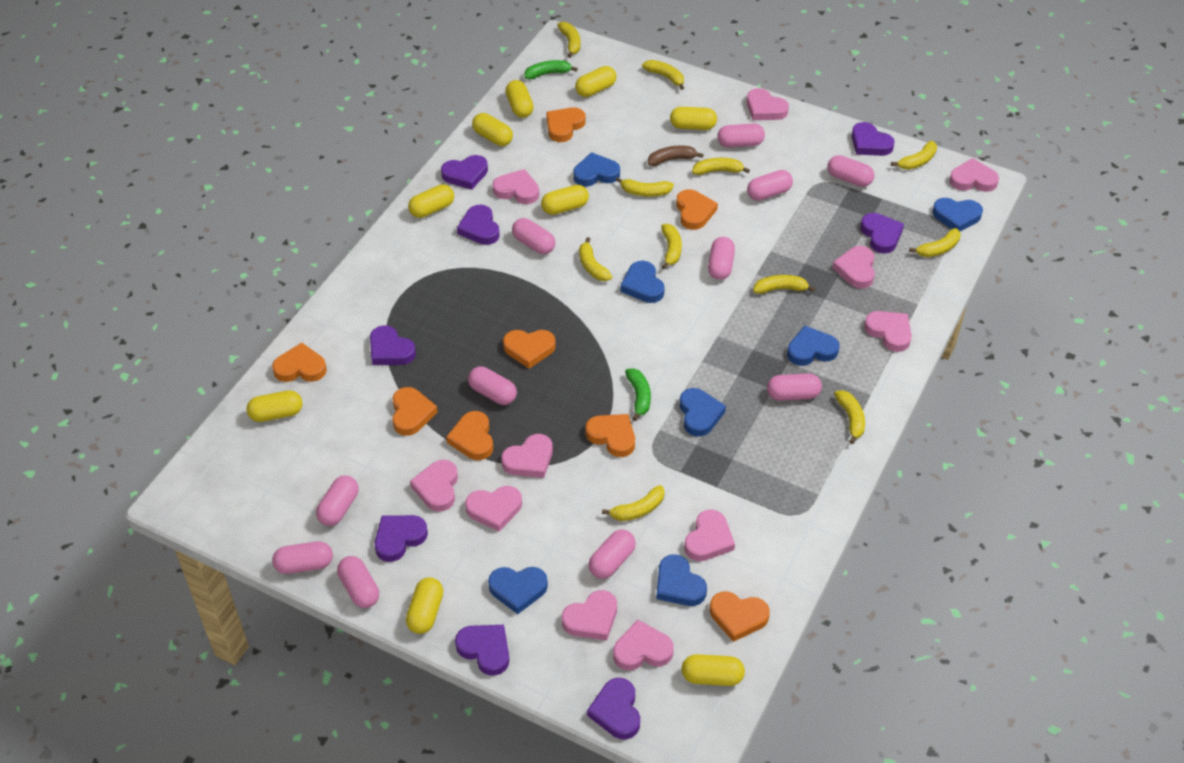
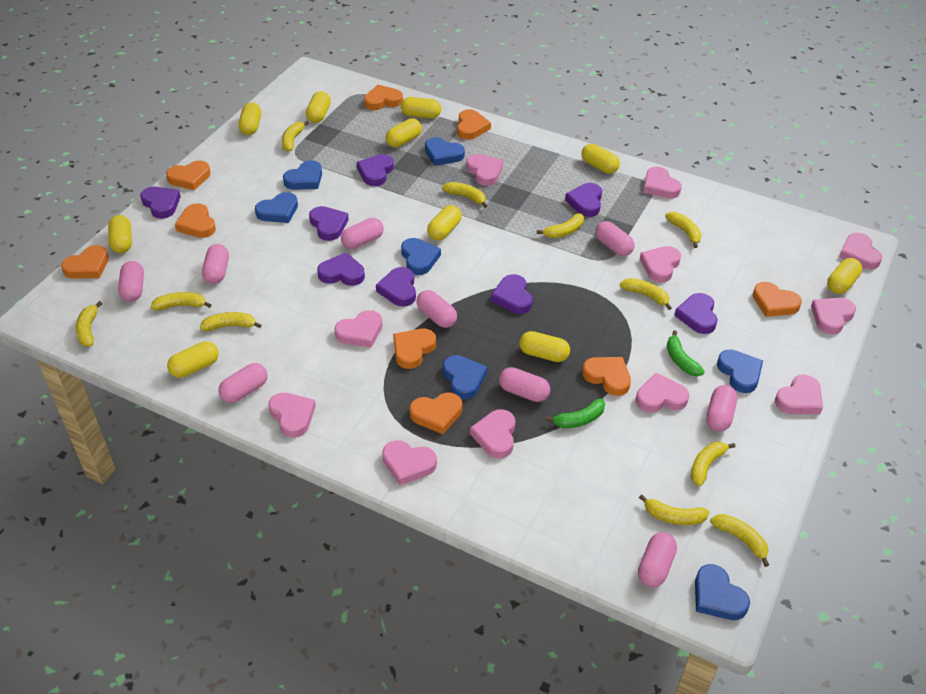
brown banana: [648,146,704,166] = 1 -> none = 0
orange heart: [272,343,327,382] [392,387,438,436] [446,411,493,460] [503,330,556,368] [546,107,585,142] [586,414,635,457] [676,189,718,230] [710,592,770,642] = 8 -> [61,245,109,279] [166,161,210,190] [175,203,216,238] [364,85,403,110] [393,329,436,369] [410,393,462,434] [457,109,491,140] [582,357,631,396] [753,282,802,317] = 9
pink capsule: [272,541,333,574] [316,475,359,526] [337,556,379,608] [468,367,517,405] [512,218,555,254] [588,530,636,579] [708,237,735,280] [717,124,765,148] [747,170,793,201] [767,373,822,401] [827,155,874,187] = 11 -> [118,261,144,302] [202,244,229,284] [218,363,268,403] [341,218,384,249] [416,290,457,328] [499,367,550,402] [595,221,635,256] [638,532,677,588] [706,385,737,432] = 9
yellow capsule: [247,390,302,422] [406,577,443,634] [408,184,454,218] [472,113,513,146] [505,80,534,118] [541,185,589,215] [575,66,617,97] [670,107,717,130] [682,654,745,686] = 9 -> [108,215,132,253] [167,341,219,378] [238,102,261,135] [306,91,331,123] [386,118,422,147] [401,97,441,119] [427,205,462,241] [519,331,570,362] [582,144,620,174] [827,258,862,294] = 10

